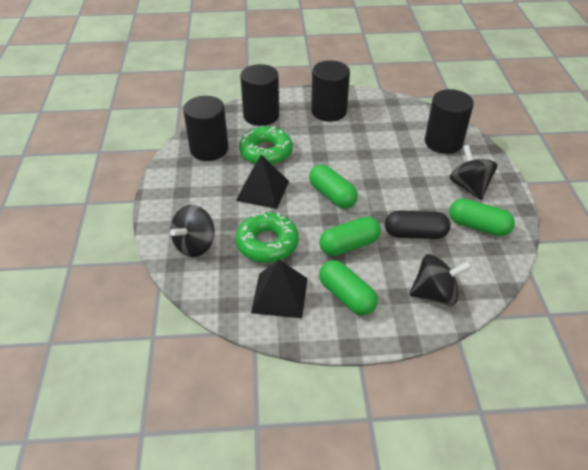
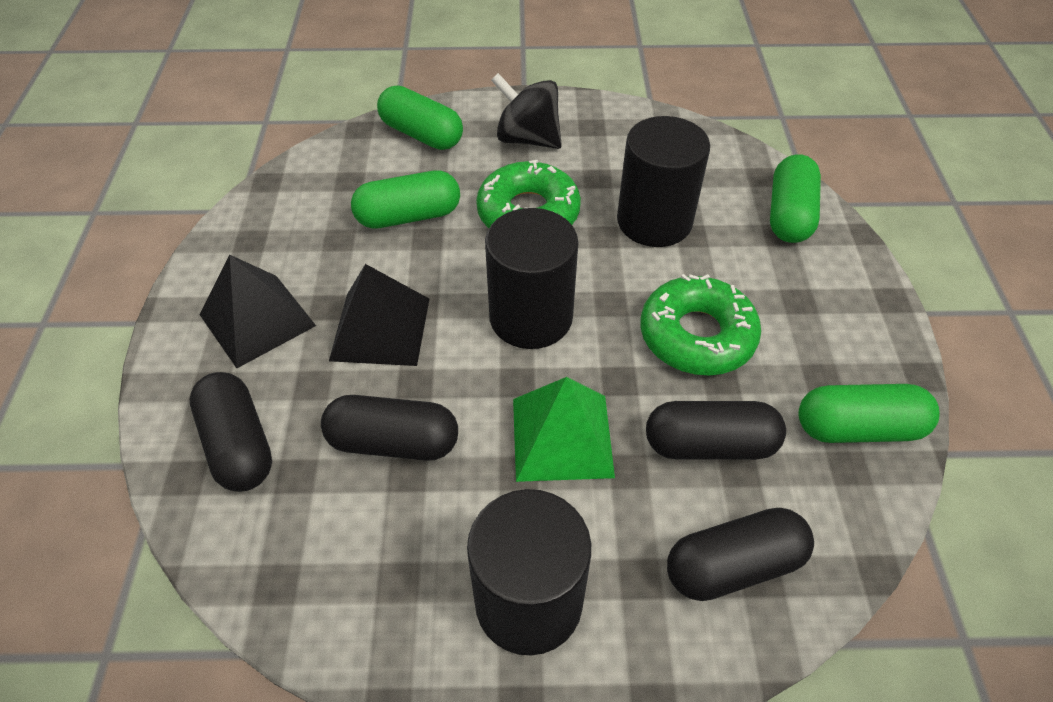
black capsule: [385,211,451,239] = 1 -> [190,372,272,492] [321,395,458,461] [646,401,786,460] [667,508,814,601] = 4
black cylinder: [183,96,228,161] [240,64,279,126] [311,60,350,122] [425,89,474,154] = 4 -> [467,489,591,656] [485,208,578,349] [617,116,710,247] = 3
black spinning top: [170,205,215,257] [409,254,472,306] [450,145,497,200] = 3 -> [491,73,562,149] = 1
green pyramid: none = 0 -> [513,377,615,482] = 1

